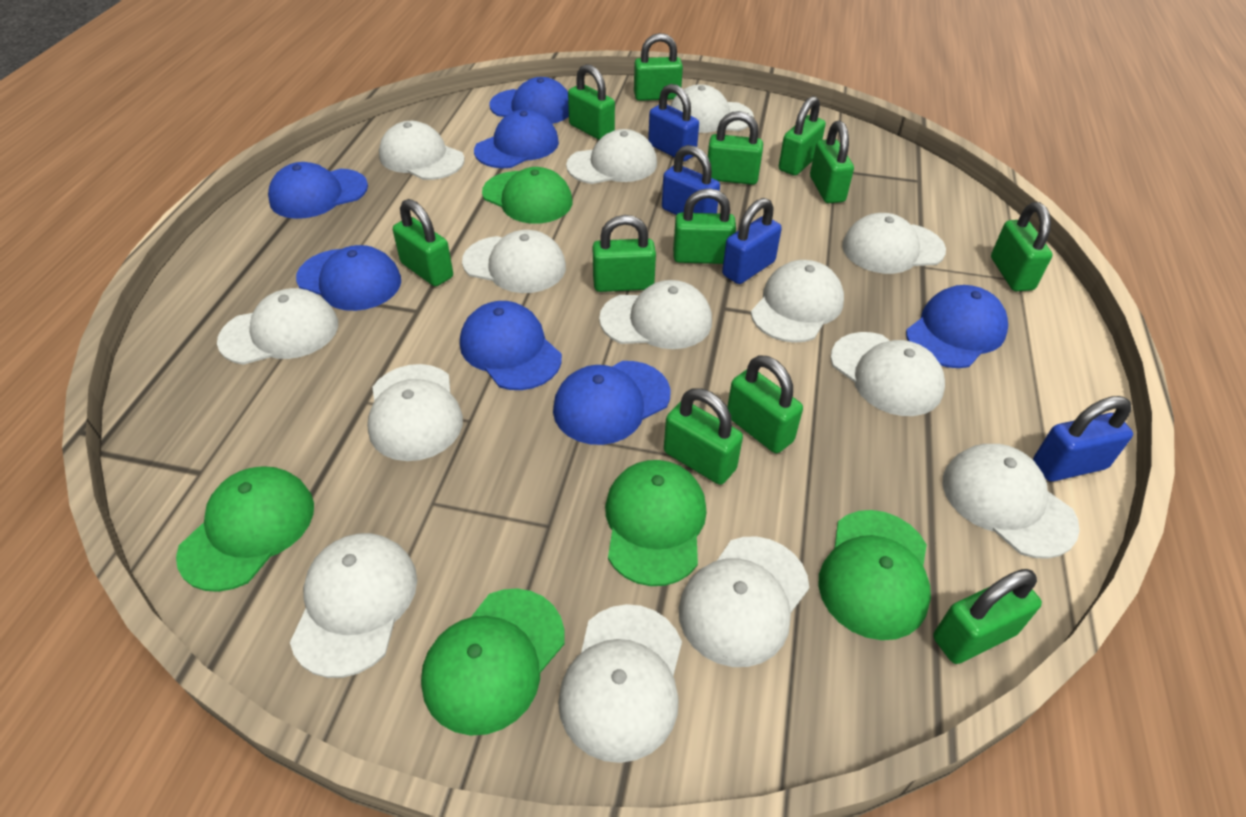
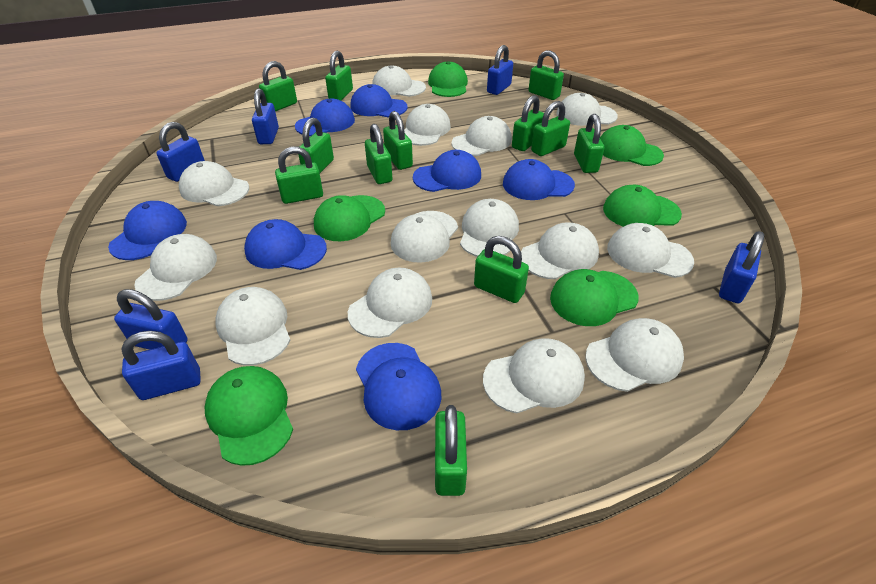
blue padlock: [648,84,699,162] [662,145,720,215] [722,198,782,284] [1033,396,1133,482] = 4 -> [114,289,188,350] [122,331,201,400] [157,122,205,182] [252,88,279,144] [487,45,513,95] [719,231,764,303] = 6
green cap: [176,466,314,592] [421,588,565,736] [482,167,572,224] [605,460,707,586] [818,510,931,640] = 5 -> [204,366,293,466] [314,195,385,241] [428,61,468,97] [550,269,639,326] [600,125,664,166] [603,185,682,227] = 6

